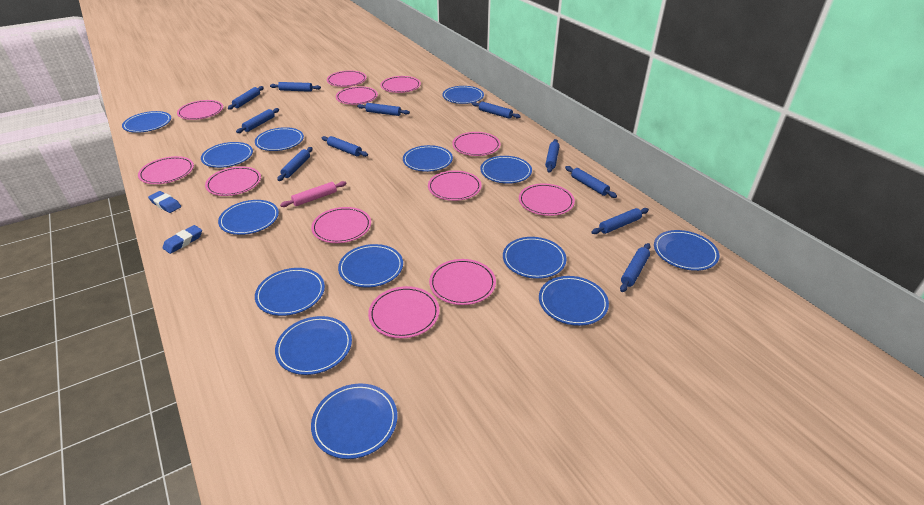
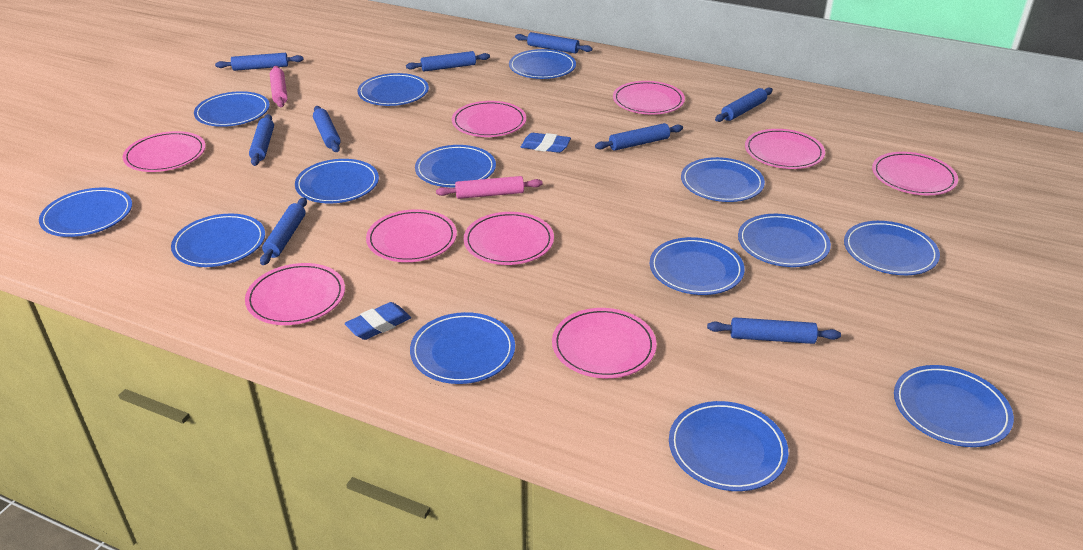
blue rolling pin: [228,86,264,110] [236,108,279,133] [270,82,321,92] [277,147,313,181] [321,136,368,157] [357,103,410,116] [472,101,521,119] [545,139,560,173] [565,166,617,198] [591,208,649,234] [620,243,651,292] = 11 -> [215,53,304,71] [249,114,274,166] [260,198,307,265] [313,106,341,152] [406,51,490,72] [515,32,592,54] [595,123,683,151] [707,317,841,344] [715,88,773,122] = 9
pink plate: [138,156,194,184] [177,100,223,120] [205,166,261,196] [311,207,371,243] [327,70,366,87] [336,86,378,105] [368,286,439,338] [380,76,421,93] [428,171,482,201] [429,259,496,305] [452,132,501,156] [519,183,575,216] = 12 -> [123,131,206,172] [245,263,345,325] [366,209,457,262] [452,101,526,137] [464,212,554,265] [552,308,657,378] [613,81,685,115] [745,129,825,169] [872,152,958,195] = 9
pink rolling pin: [280,181,347,207] = 1 -> [270,66,288,107] [436,176,543,199] = 2

